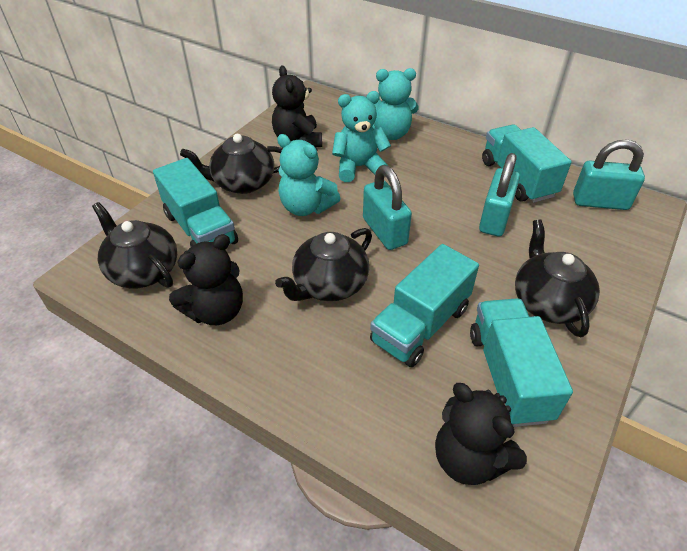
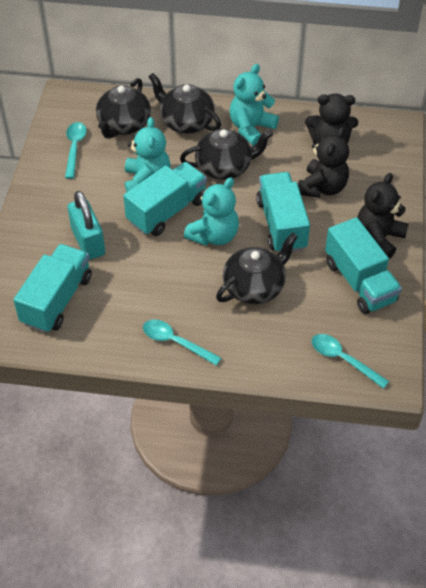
turquoise padlock: [363,165,412,250] [479,153,520,237] [573,139,645,210] = 3 -> [68,191,105,260] = 1
turquoise spoon: none = 0 -> [65,122,87,179] [143,319,221,366] [312,334,389,389] = 3

